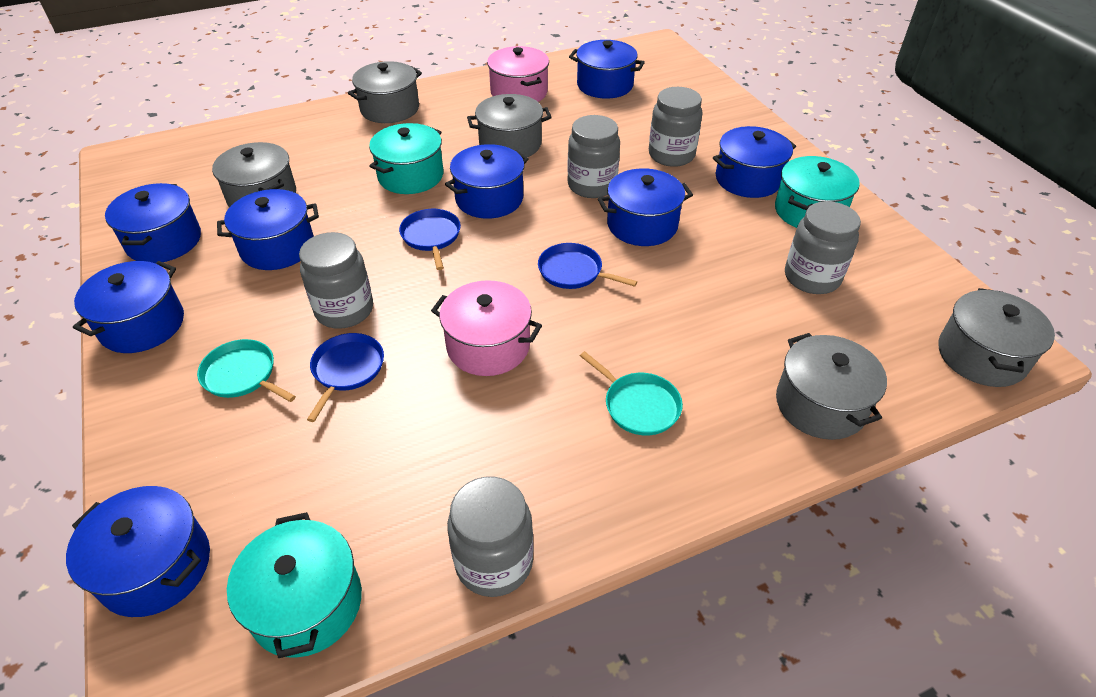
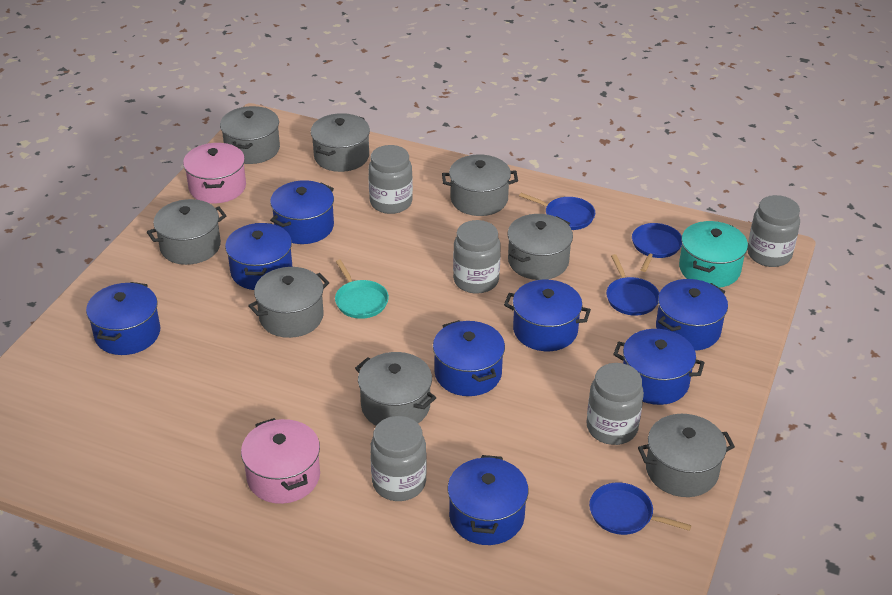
blue pan: [307,333,384,422] [399,209,461,270] [538,243,637,289] = 3 -> [519,193,595,230] [589,482,691,535] [606,254,659,316] [632,223,682,272] = 4
grey pot: [212,142,296,207] [348,61,422,123] [467,94,552,157] [776,333,887,440] [938,288,1055,387] = 5 -> [147,199,227,265] [220,106,280,164] [248,267,330,338] [311,113,370,172] [355,352,436,426] [442,154,518,216] [508,214,573,280] [638,414,735,497] = 8
turquoise pan: [197,339,296,402] [580,351,683,435] = 2 -> [335,260,389,319] = 1
turquoise pot: [227,512,362,658] [369,123,443,194] [775,156,860,228] = 3 -> [679,221,748,288] = 1

